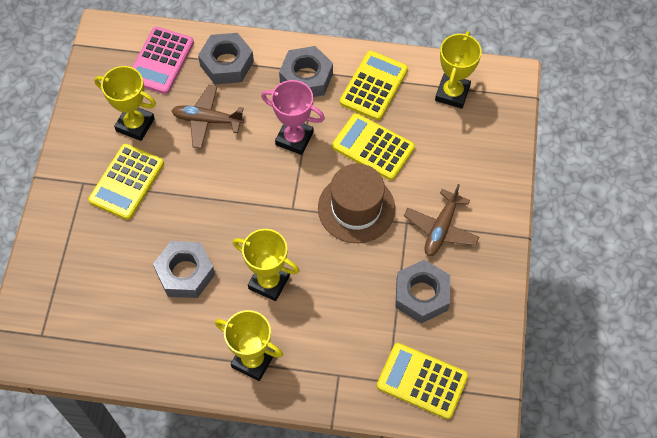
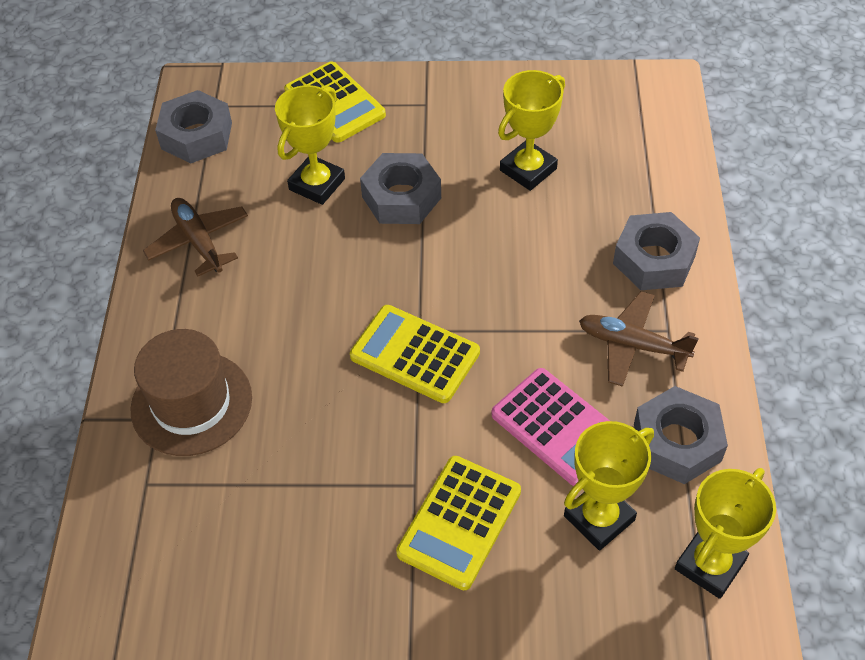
pink trophy: [261,80,325,155] = 1 -> none = 0
yellow calculator: [88,144,164,220] [332,113,415,180] [340,51,408,121] [377,343,468,420] = 4 -> [284,61,386,143] [350,305,480,403] [396,456,521,590] = 3

